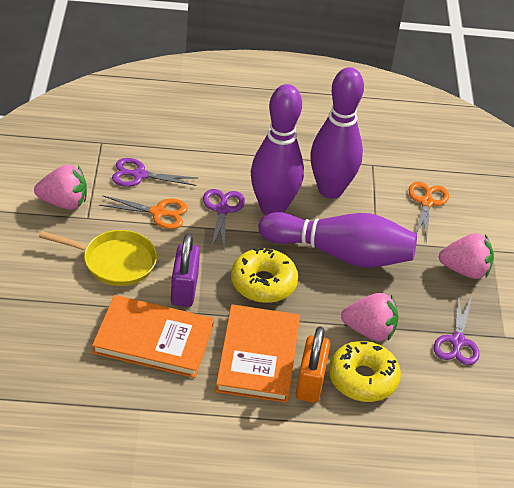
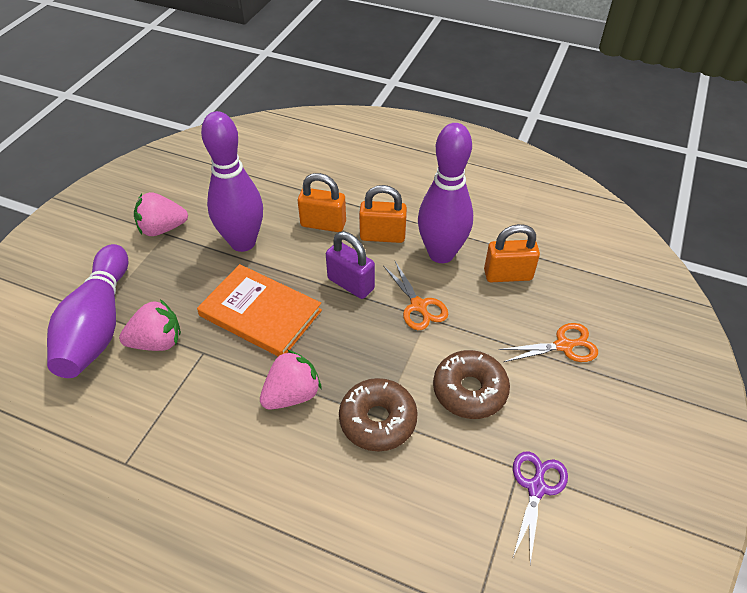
brown donut: none = 0 -> [339,378,418,452] [433,350,510,419] = 2
orange book: [92,295,214,378] [215,304,300,403] = 2 -> [197,264,322,357] = 1
orange padlock: [296,326,330,403] = 1 -> [298,173,346,232] [359,185,407,243] [484,224,540,282] = 3
purple scissors: [112,158,197,187] [203,189,245,249] [434,293,480,365] = 3 -> [513,451,568,564] = 1
yellow donut: [231,248,298,303] [329,341,401,402] = 2 -> none = 0
yellow pan: [39,230,157,286] = 1 -> none = 0

